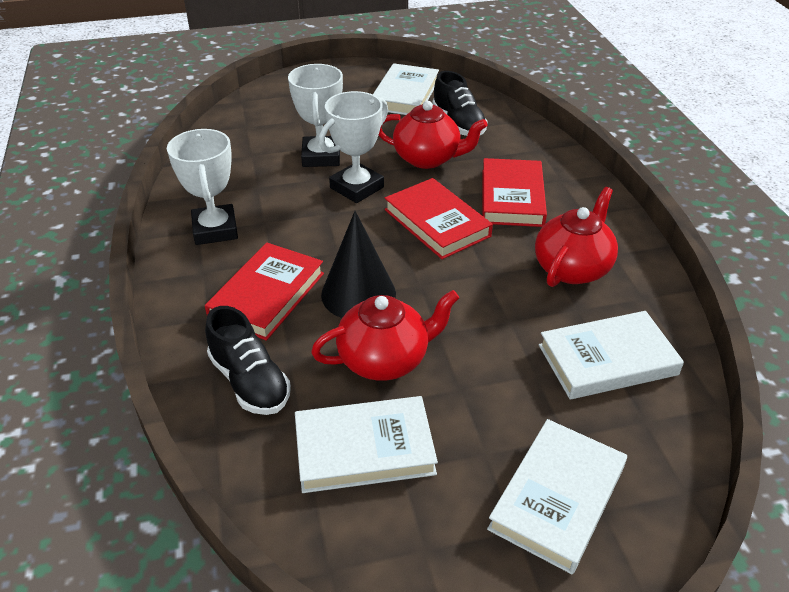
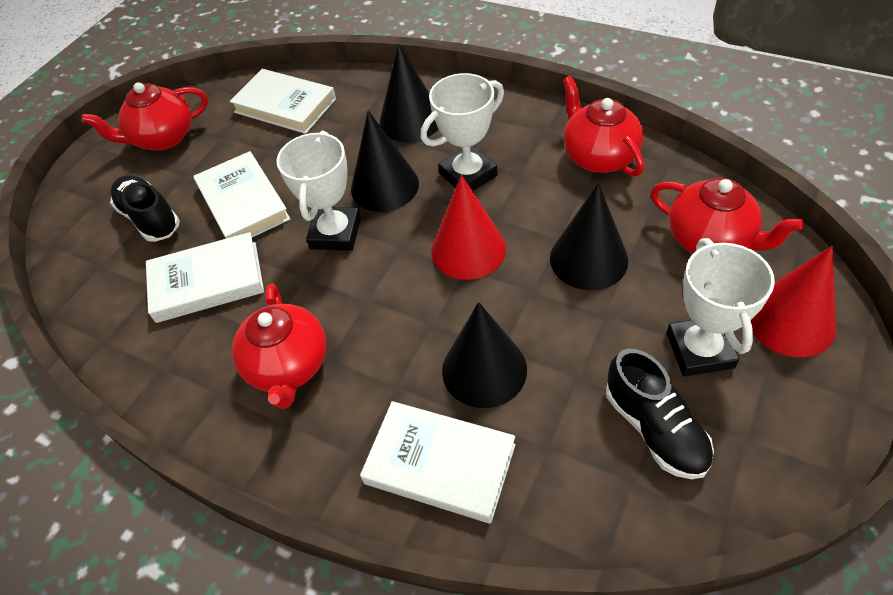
black cone: [321,211,396,318] = 1 -> [351,110,419,212] [379,43,438,142] [442,302,527,408] [550,183,628,290] = 4
red book: [205,243,324,341] [385,178,493,259] [483,158,547,227] = 3 -> none = 0
red cone: none = 0 -> [431,175,506,280] [751,246,836,357] = 2
red teapot: [311,290,459,381] [379,101,487,169] [535,187,618,287] = 3 -> [81,82,208,151] [232,283,327,409] [563,76,644,177] [651,178,804,253] = 4

